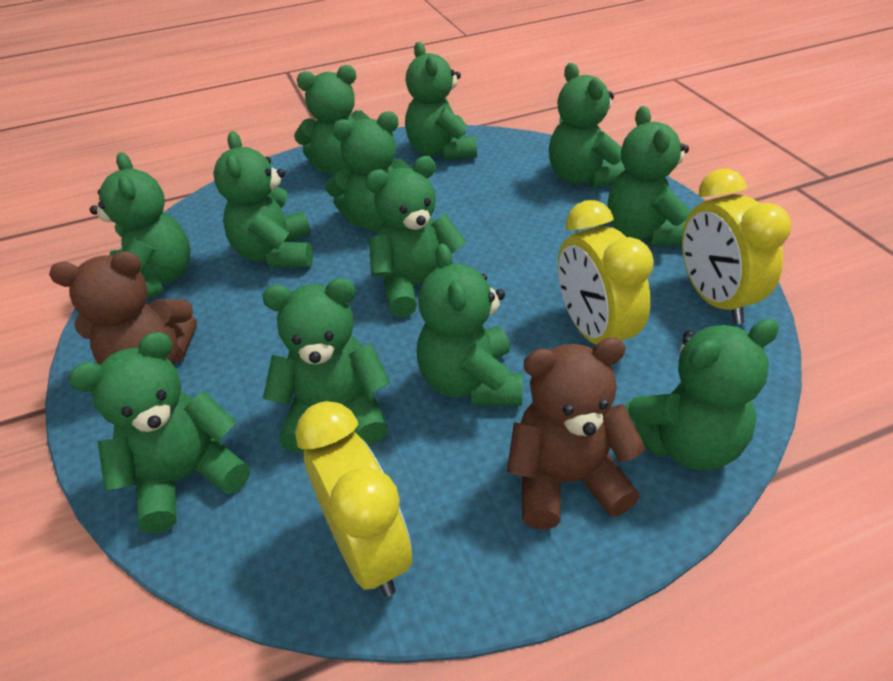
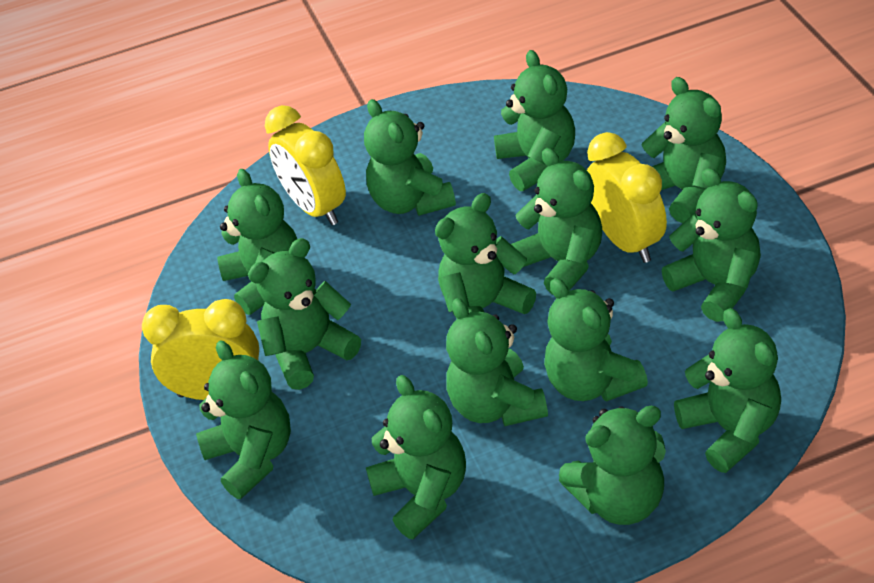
brown teddy bear: [49,251,197,365] [507,337,646,530] = 2 -> none = 0
green teddy bear: [68,332,250,533] [90,152,190,299] [213,131,313,268] [262,278,390,453] [294,65,370,175] [326,111,411,231] [366,156,467,317] [405,42,477,160] [417,243,522,406] [549,63,625,187] [608,106,690,245] [625,318,779,470] = 12 -> [196,340,291,499] [217,169,297,315] [248,238,361,390] [364,99,456,216] [366,375,466,539] [435,193,536,318] [446,298,548,426] [494,50,575,191] [511,148,602,295] [544,278,648,402] [559,406,666,525] [641,77,726,223] [662,168,761,322] [674,308,781,473] = 14

